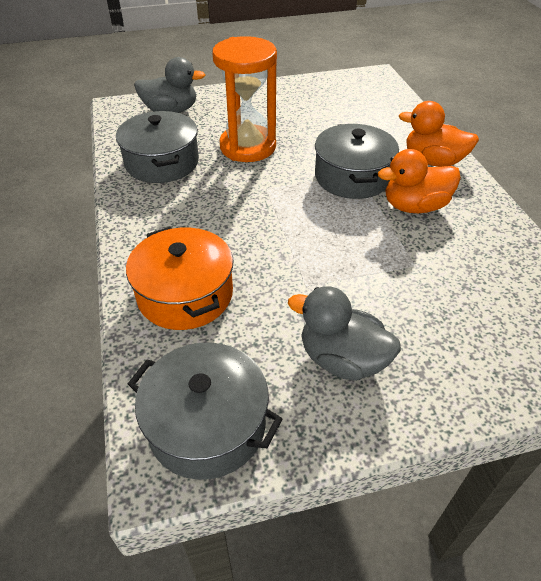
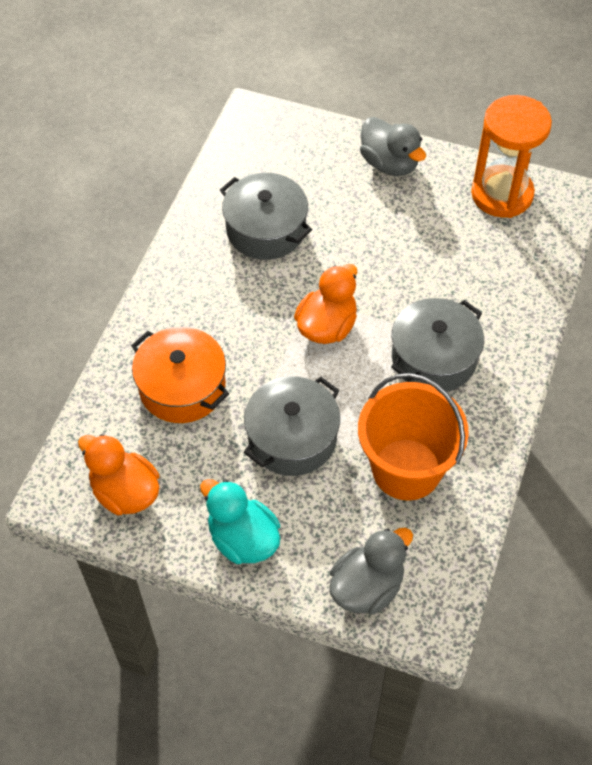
orange bucket: none = 0 -> [358,373,469,501] = 1
turquoise duck: none = 0 -> [200,479,281,564] = 1

